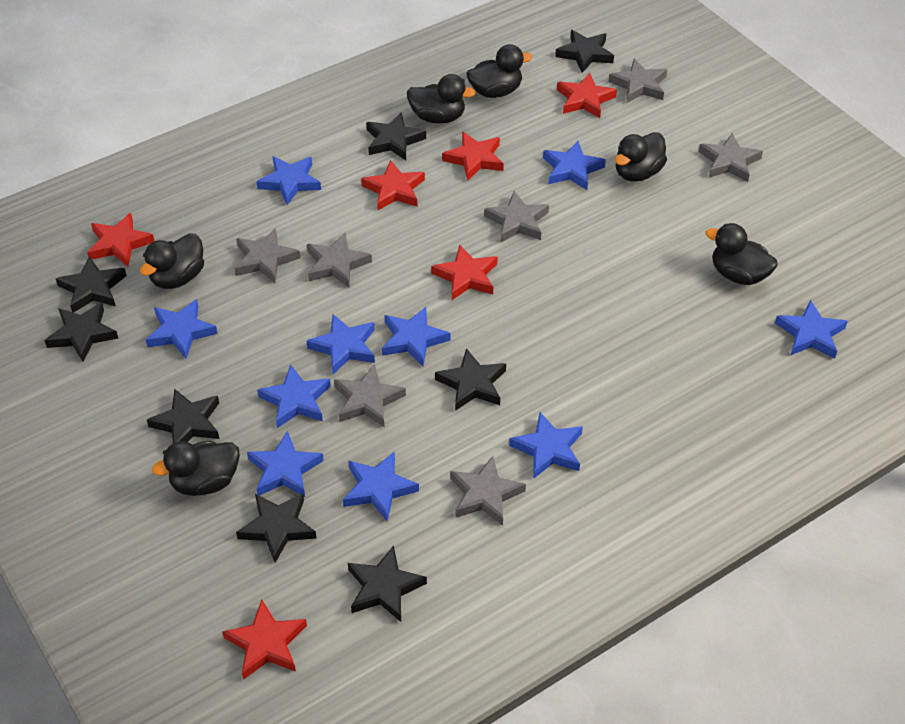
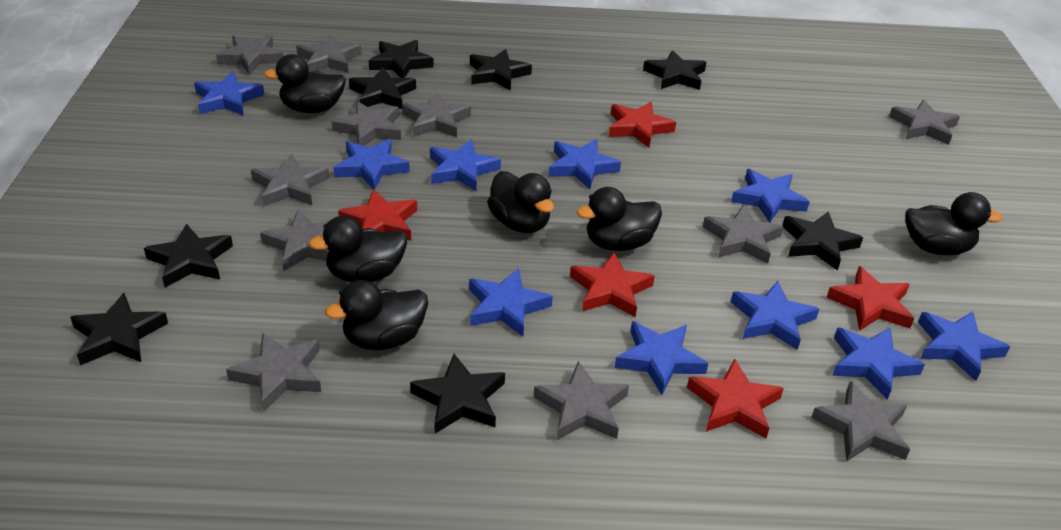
grey star: [235,228,300,283] [307,233,372,287] [334,364,406,428] [450,456,526,526] [484,191,549,243] [608,59,668,103] [699,133,763,182] = 7 -> [216,35,283,75] [226,333,321,412] [251,154,329,207] [260,210,329,271] [296,34,362,73] [332,101,401,146] [402,92,471,138] [534,361,629,440] [703,205,783,263] [811,381,910,462] [889,100,960,145] = 11
red star: [87,213,154,267] [222,600,307,680] [361,160,425,210] [431,245,498,300] [442,131,504,181] [557,73,617,118] = 6 -> [338,189,417,241] [570,253,655,317] [609,102,676,148] [687,359,784,438] [826,266,914,331] = 5

